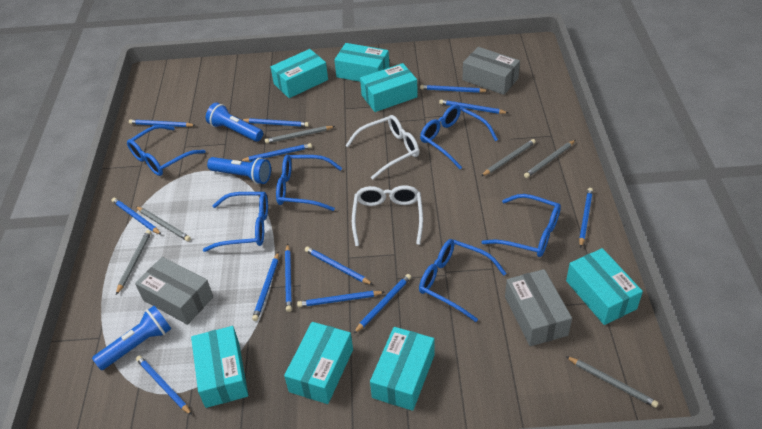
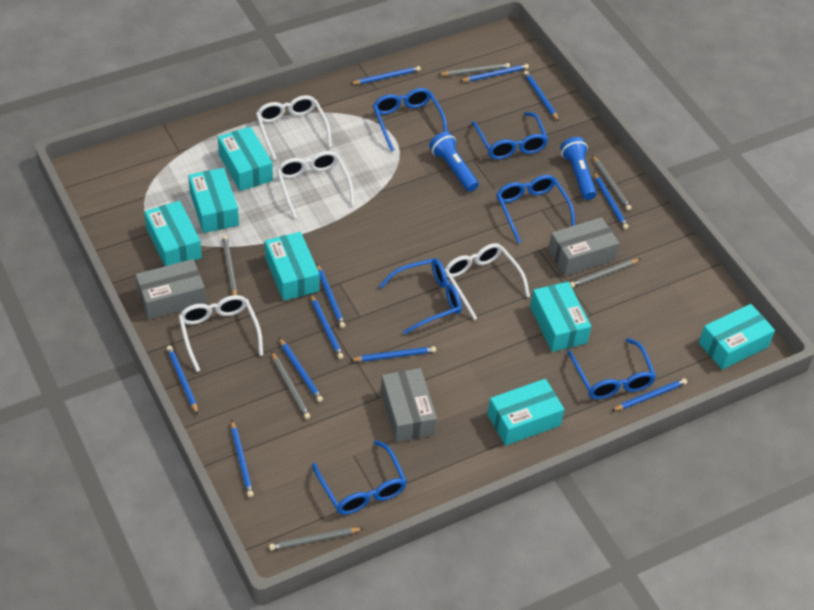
blue flashlight: [92,306,171,370] [206,102,263,142] [207,157,271,184] = 3 -> [429,132,479,192] [560,137,597,200] = 2
blue pencil: [112,198,162,235] [129,119,196,127] [136,356,192,415] [240,143,312,162] [242,118,309,127] [252,252,279,321] [285,244,292,312] [297,291,385,307] [305,247,373,285] [354,274,411,333] [420,85,488,93] [439,100,508,114] [579,188,593,248] = 13 -> [166,345,198,414] [231,420,254,497] [279,338,323,402] [310,294,344,359] [317,264,345,328] [350,66,421,84] [351,346,436,362] [460,64,529,82] [524,71,559,121] [594,172,628,229] [612,378,687,411] = 11
white glasses: [345,115,419,180] [352,185,423,246] = 2 -> [178,295,263,372] [256,95,332,160] [276,151,354,218] [445,243,530,320] = 4

